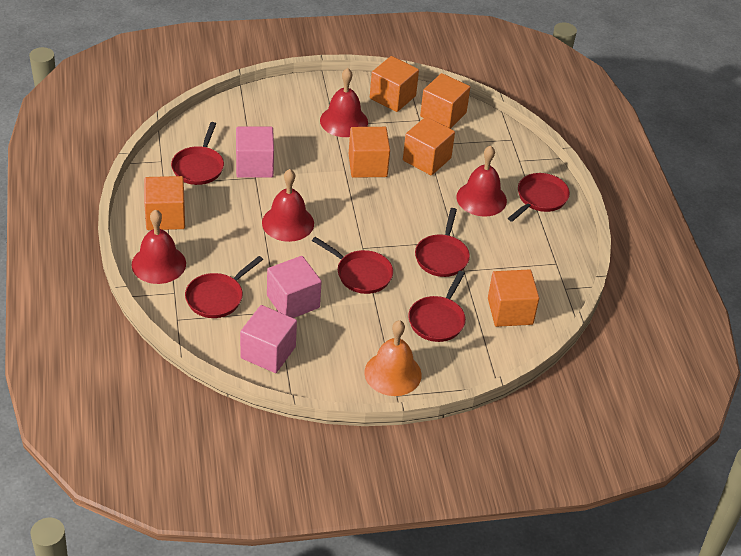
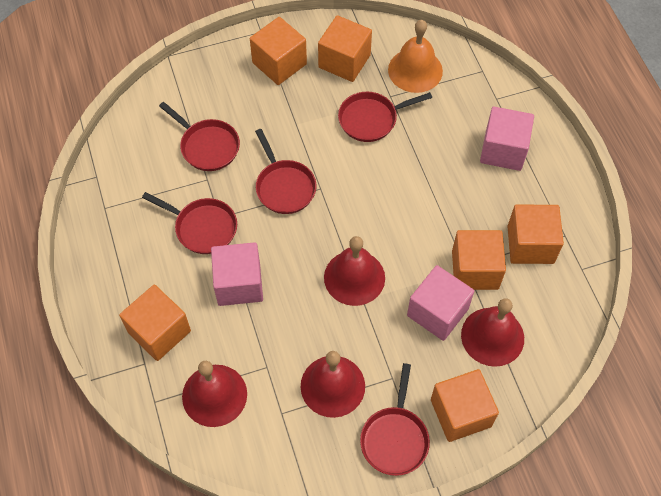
red pan: [171,122,224,185] [185,256,263,318] [312,237,393,294] [408,271,466,342] [415,208,470,277] [508,173,570,222] = 6 -> [142,192,237,254] [159,102,240,171] [255,129,316,214] [338,92,432,142] [360,363,430,476] = 5

